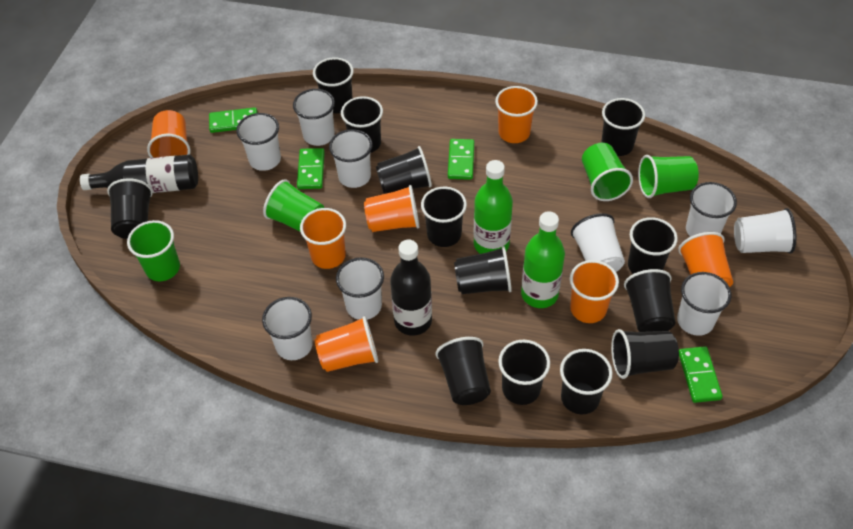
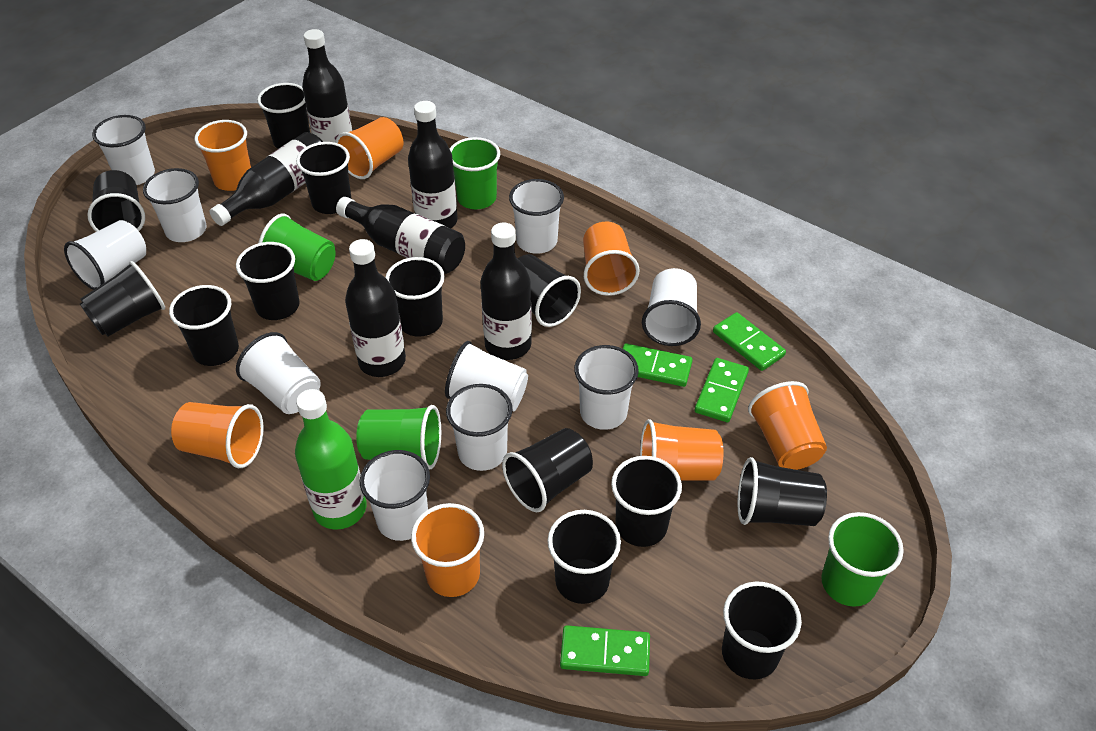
black bottle: [80,154,198,193] [390,240,432,336] = 2 -> [209,132,323,226] [302,29,352,143] [336,197,465,274] [345,239,406,377] [408,101,458,228] [480,223,532,360] = 6
green bottle: [473,160,513,254] [521,211,565,308] = 2 -> [295,389,367,530] = 1
white cup: [236,113,281,171] [262,297,313,360] [293,89,335,146] [329,129,373,188] [336,257,384,320] [571,213,625,272] [677,272,731,336] [686,182,737,237] [734,208,796,254] = 9 -> [64,220,146,290] [92,115,155,185] [143,168,207,242] [236,332,321,414] [360,450,430,541] [445,341,528,411] [446,384,512,471] [509,179,564,254] [574,345,639,430] [642,268,701,346] = 10

